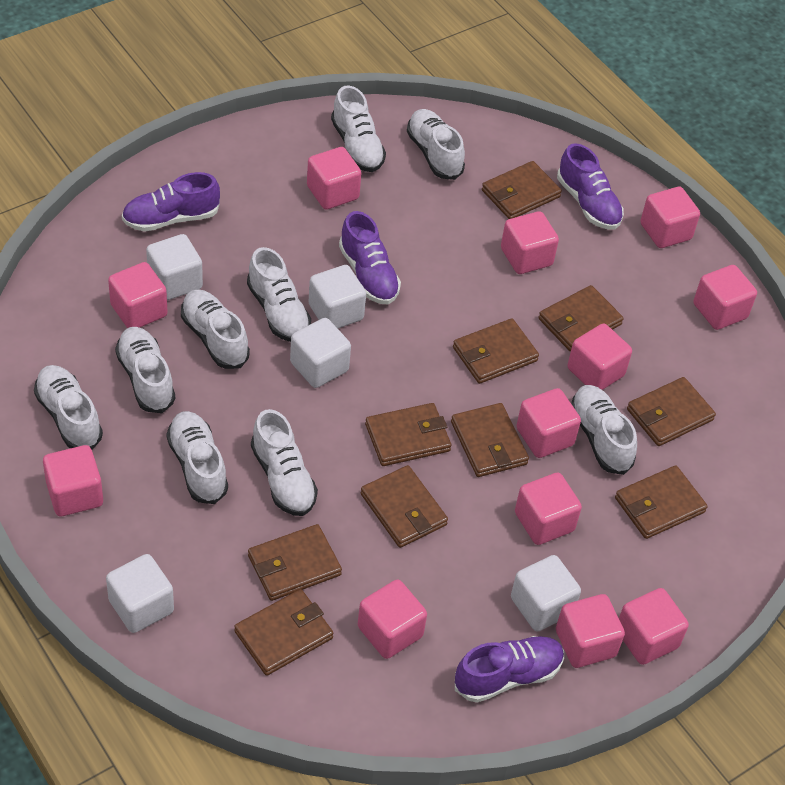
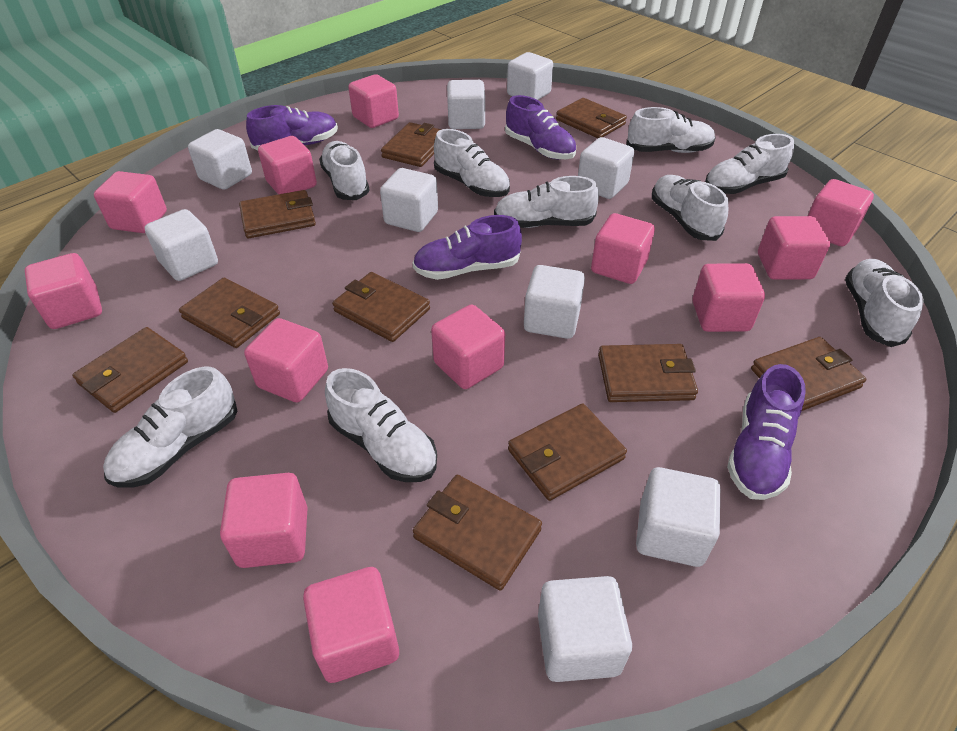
white cube: [106,554,174,633] [146,234,203,300] [290,318,351,388] [309,265,366,328] [511,555,581,631] = 5 -> [145,209,218,281] [188,129,252,190] [380,168,438,232] [447,80,485,129] [507,52,553,100] [524,265,585,339] [538,576,632,682] [578,137,634,199] [636,467,720,567] = 9

